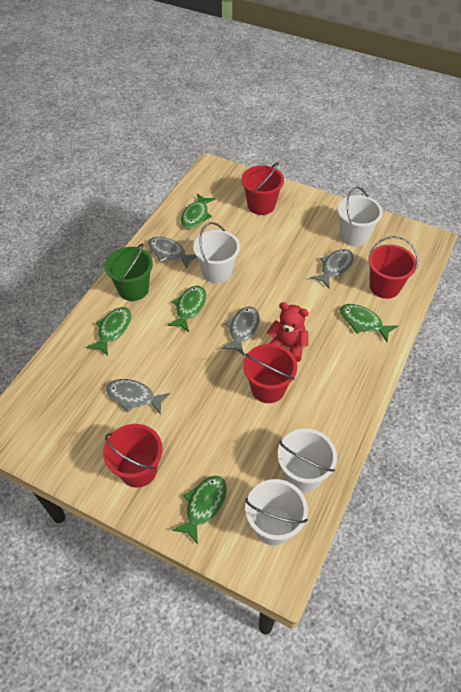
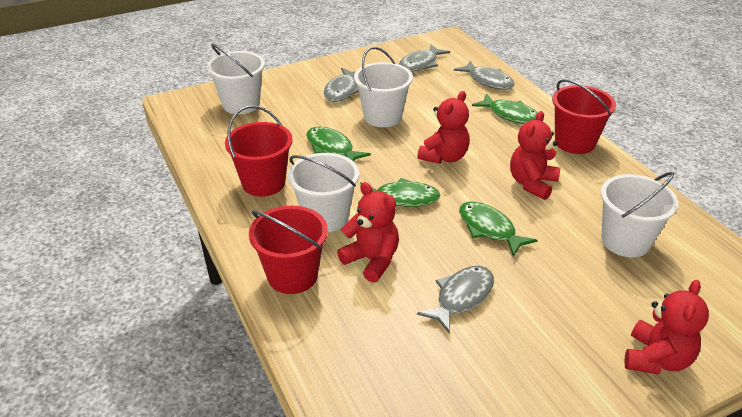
green bucket: [105,243,153,301] = 1 -> none = 0
green fish: [86,307,131,356] [167,286,206,332] [172,476,227,545] [181,194,215,229] [340,304,398,342] = 5 -> [306,127,371,162] [358,178,441,207] [459,202,538,257] [472,93,538,124] = 4
red bucket: [103,424,163,488] [241,162,284,215] [243,344,297,403] [368,236,418,299] = 4 -> [225,105,293,197] [249,206,328,294] [552,79,616,154] = 3
red teddy bear: [267,302,309,362] = 1 -> [337,182,399,283] [417,91,470,164] [510,111,560,200] [624,280,709,374] = 4

